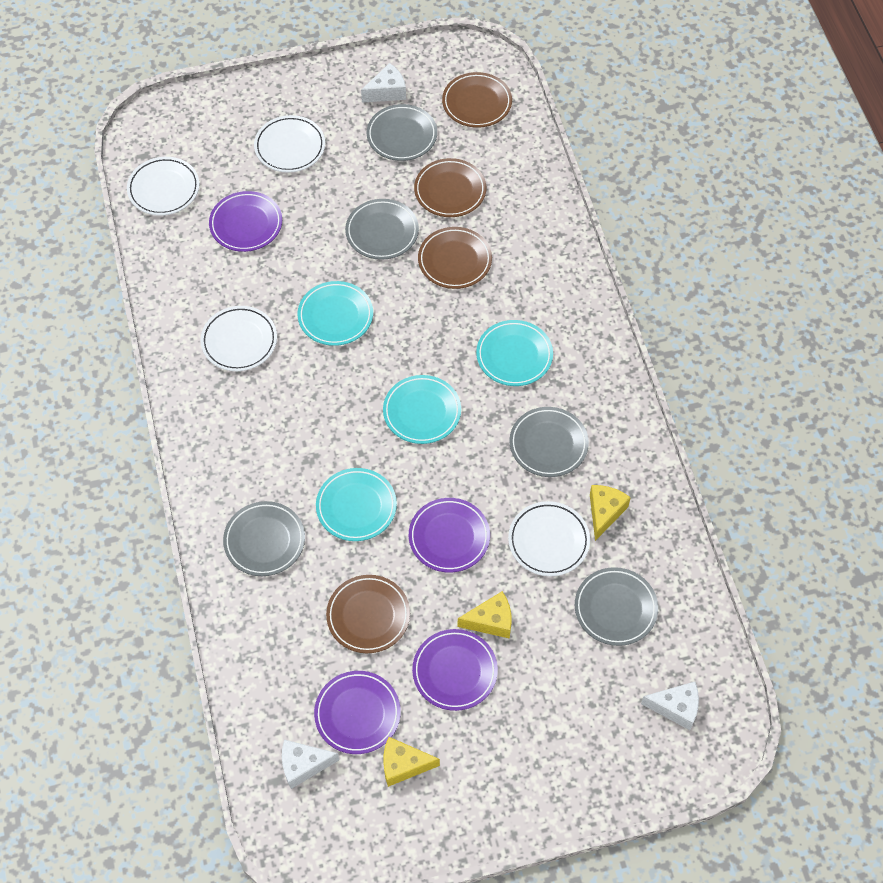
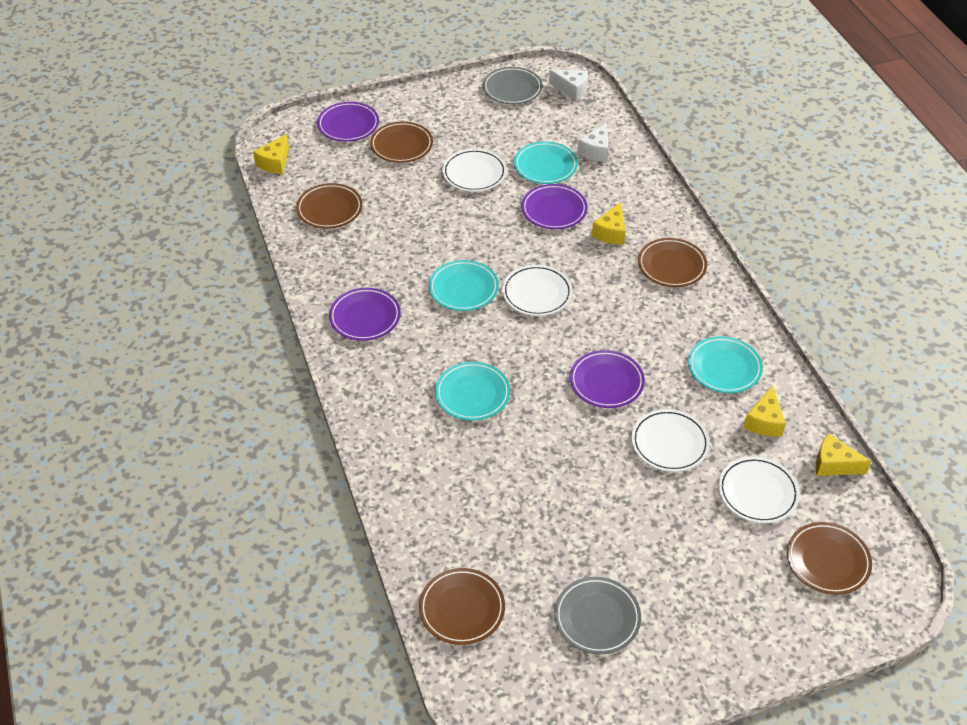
brown plate: [326,575,410,653] [414,158,486,217] [418,227,492,289] [442,72,512,128] = 4 -> [296,183,362,229] [370,122,433,163] [419,568,505,645] [638,238,707,287] [787,522,872,595] = 5
grey plate: [223,501,305,576] [345,199,419,260] [367,104,437,161] [509,407,589,477] [575,567,658,646] = 5 -> [483,67,543,104] [554,577,641,654] = 2
white cheese: [282,740,339,789] [361,63,406,103] [641,682,699,730] = 3 -> [549,70,588,101] [578,123,608,162] = 2
yellow cheese: [383,737,440,787] [458,591,512,639] [590,485,631,541] = 3 -> [253,135,289,174] [592,202,626,245] [743,386,786,437] [816,433,871,476] = 4

